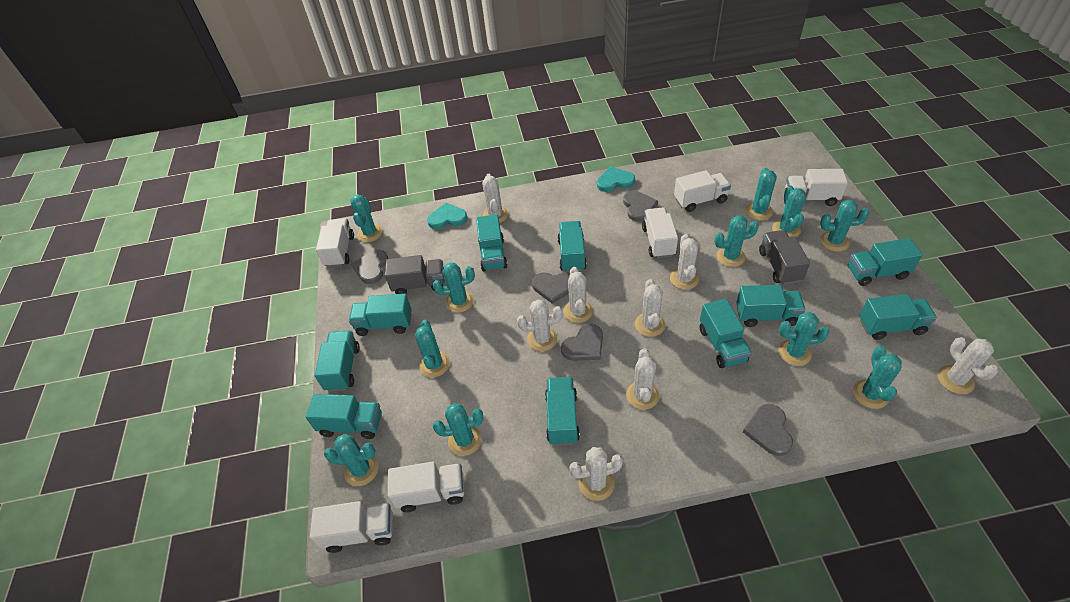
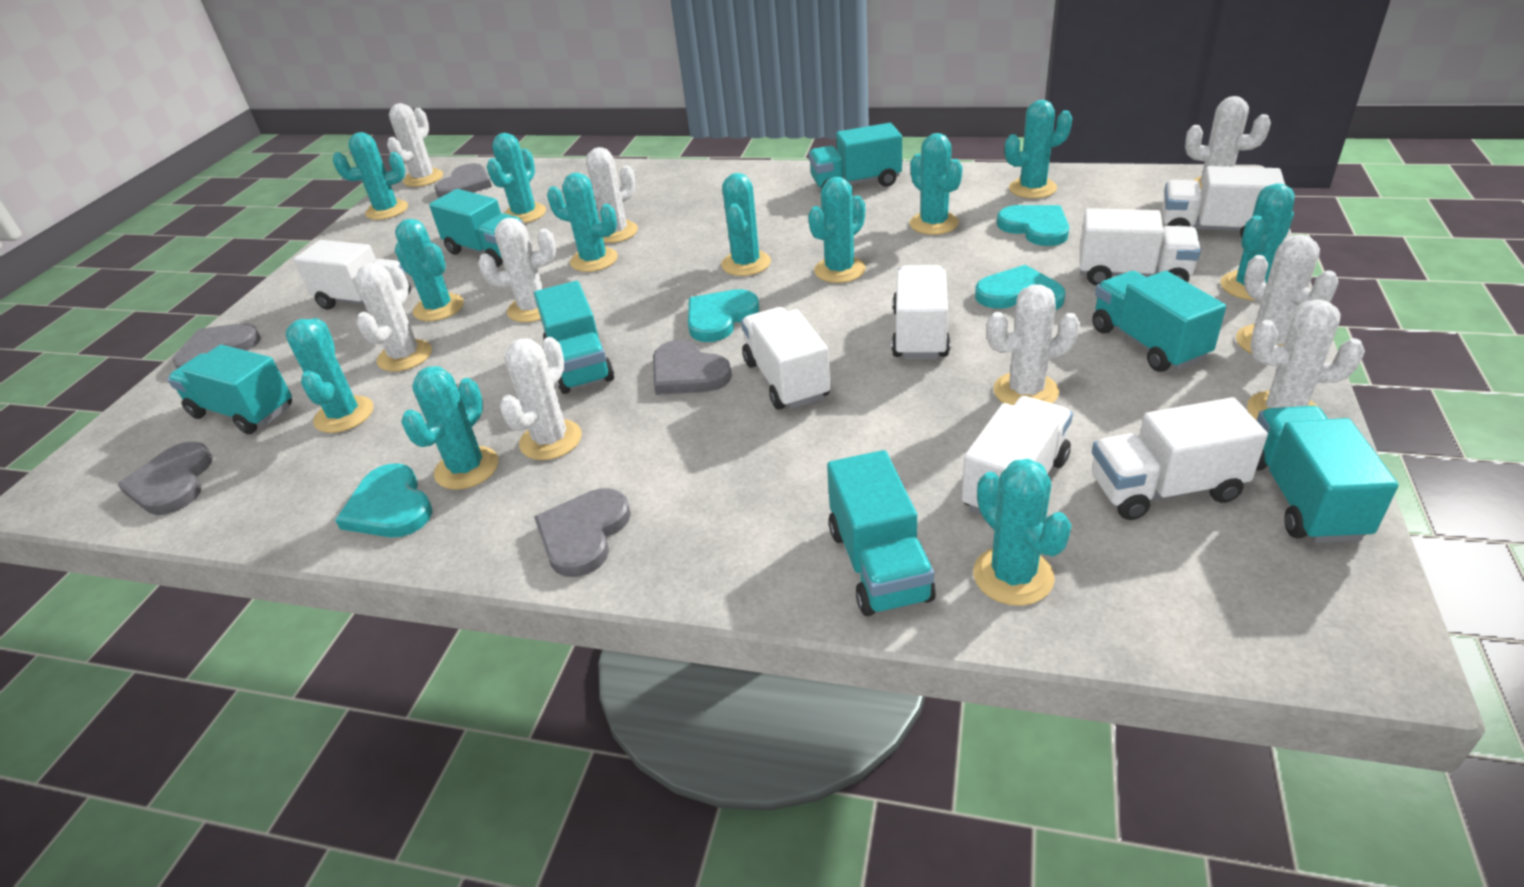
grey truck: [385,255,445,294] [759,230,810,285] = 2 -> none = 0
turquoise cactus: [324,434,378,486] [350,194,383,242] [415,320,450,377] [433,262,475,313] [433,403,484,456] [715,215,759,267] [745,168,777,220] [772,185,806,237] [778,312,830,366] [820,200,870,252] [853,346,902,409] = 11 -> [285,318,373,433] [333,132,408,220] [395,219,464,321] [401,366,498,490] [487,133,546,223] [547,173,618,272] [721,173,771,276] [808,177,866,283] [910,133,963,235] [973,459,1072,606] [1005,100,1072,199] [1220,183,1295,301] = 12
turquoise heart: [427,203,468,229] [597,167,635,192] = 2 -> [335,463,432,537] [688,289,759,342] [975,265,1065,310] [997,205,1069,246] = 4
turquoise truck: [306,394,382,439] [315,330,360,392] [349,294,411,336] [476,214,508,272] [545,377,580,445] [557,221,587,272] [700,299,752,368] [736,285,805,327] [848,238,922,286] [859,294,937,340] = 10 -> [167,345,292,434] [429,189,524,267] [534,281,614,394] [808,123,902,189] [827,450,936,616] [1092,271,1226,372] [1256,406,1399,543] = 7
white cactus: [483,174,508,223] [517,300,563,351] [564,267,593,323] [569,447,623,501] [626,349,660,410] [635,279,666,337] [670,234,699,290] [937,337,998,394] = 8 -> [355,263,432,372] [387,103,443,187] [478,218,556,322] [499,337,582,460] [580,147,638,243] [986,284,1080,405] [1185,96,1271,189] [1236,234,1338,354] [1247,299,1365,420] = 9
white truck: [310,501,393,553] [316,218,354,268] [388,462,464,512] [642,207,678,259] [674,170,731,212] [785,169,848,206] = 6 -> [294,240,411,310] [741,307,830,410] [892,265,950,359] [961,396,1073,515] [1079,208,1201,286] [1092,397,1268,520] [1162,166,1285,237] = 7

